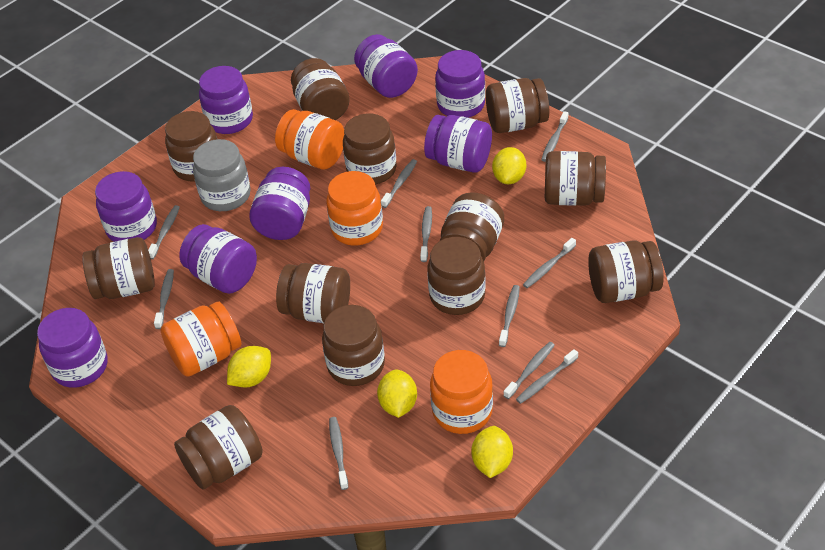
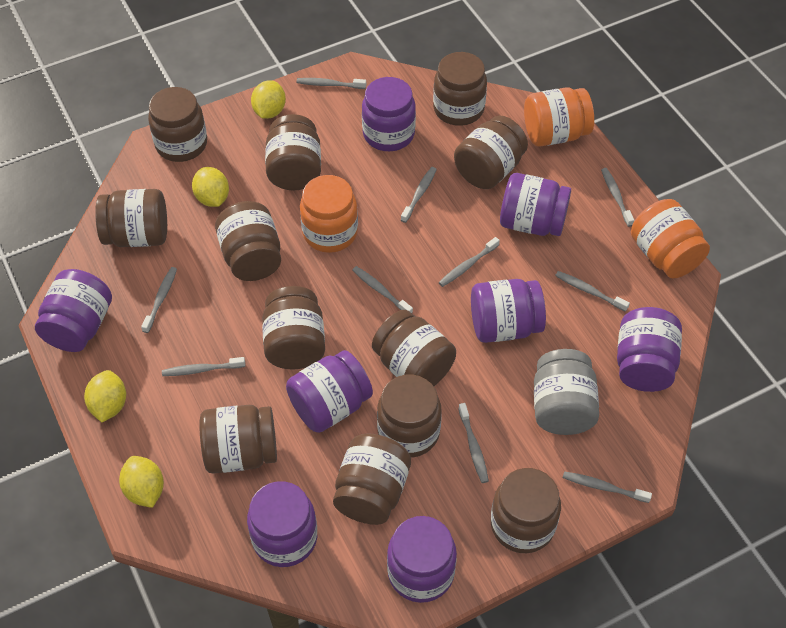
orange jar: [161,302,241,377] [275,109,345,169] [326,171,383,245] [430,350,493,434] = 4 -> [300,175,358,253] [524,87,594,147] [631,199,710,278] = 3

